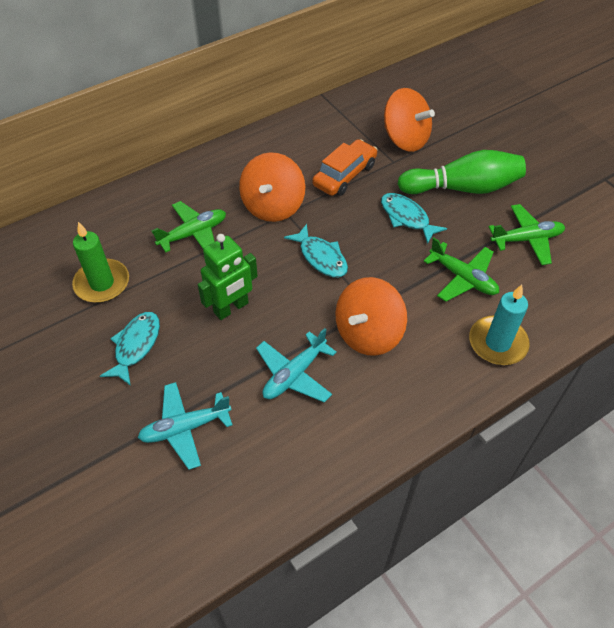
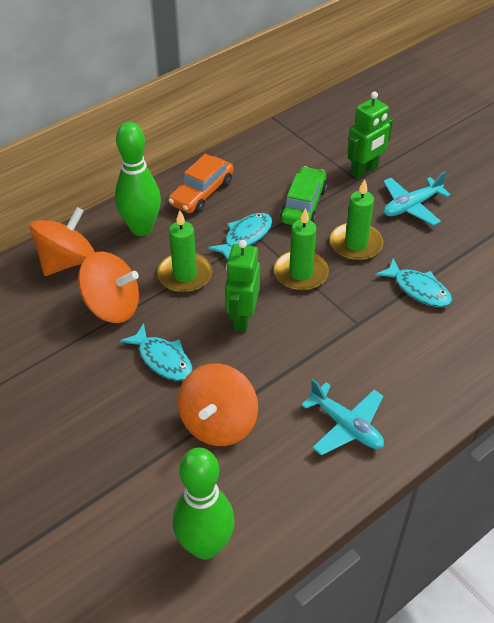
green bowling pin: [398,150,526,194] = 1 -> [115,122,161,236] [173,448,235,560] = 2
green candle: [72,222,129,303] = 1 -> [157,210,212,293] [274,208,329,291] [330,179,383,261] = 3
green car: none = 0 -> [280,166,327,225] = 1
green plane: [152,201,226,253] [423,238,499,302] [489,204,565,265] = 3 -> none = 0
green robot: [198,234,258,320] = 1 -> [225,240,260,332] [347,91,393,179] = 2
turquoise candle: [469,285,530,365] = 1 -> none = 0

